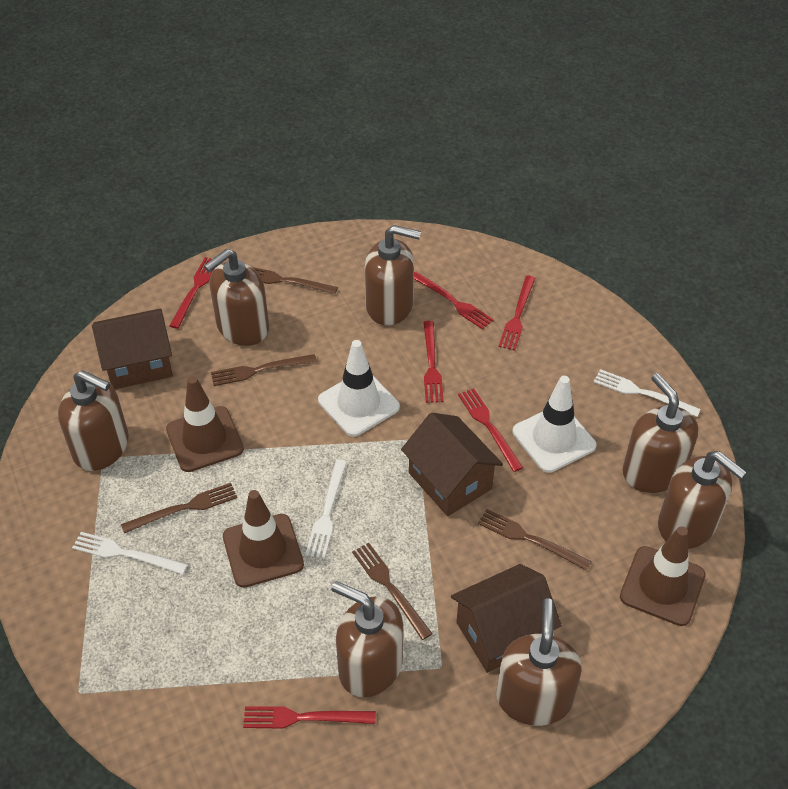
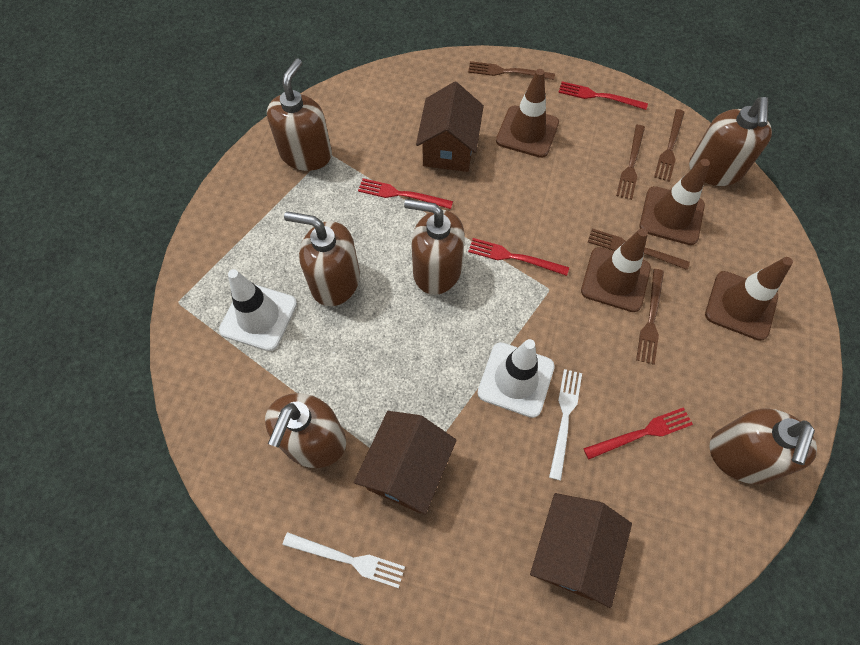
brown soap dispenser: [58,370,129,471] [204,249,269,346] [331,581,403,697] [365,225,421,325] [496,598,582,726] [623,373,698,493] [658,451,746,549] = 7 -> [265,393,346,468] [267,58,332,171] [284,211,360,306] [404,199,465,295] [689,97,772,186] [710,408,817,484] = 6
brown traffic cone: [166,376,244,472] [223,490,304,588] [620,526,706,626] = 3 -> [496,69,559,158] [581,228,651,312] [640,159,710,245] [705,257,793,341] = 4
red fork: [169,257,214,329] [243,706,376,728] [414,272,494,329] [423,321,444,403] [458,388,523,472] [498,276,535,351] = 6 -> [358,178,453,209] [468,238,569,276] [558,81,648,110] [583,407,693,459] = 4
white fork: [72,532,188,575] [305,459,347,559] [594,369,701,417] = 3 -> [283,532,405,588] [549,369,582,480] = 2

